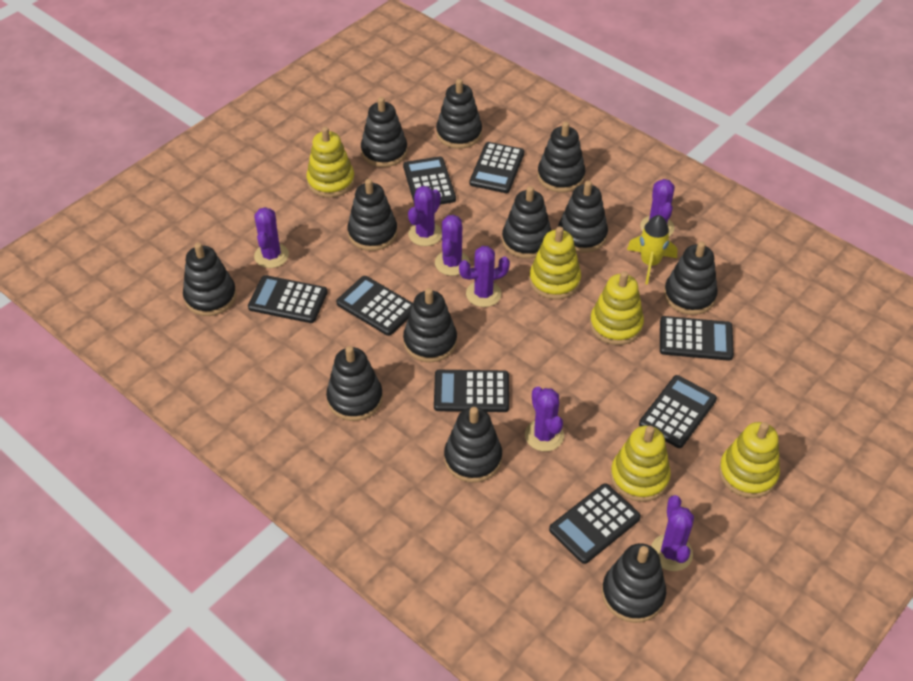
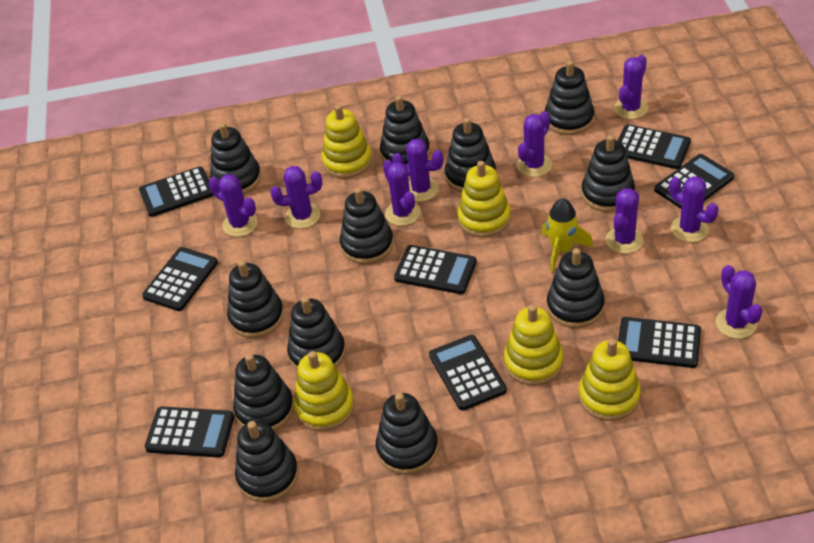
purple cactus: [254,207,289,268] [408,186,442,246] [435,215,470,276] [459,246,510,307] [525,387,564,451] [640,179,675,236] [651,495,694,571] = 7 -> [209,174,258,237] [270,166,322,229] [383,160,421,226] [392,139,443,202] [517,111,552,177] [606,188,644,254] [614,55,648,119] [669,176,718,242] [716,265,763,339] = 9

